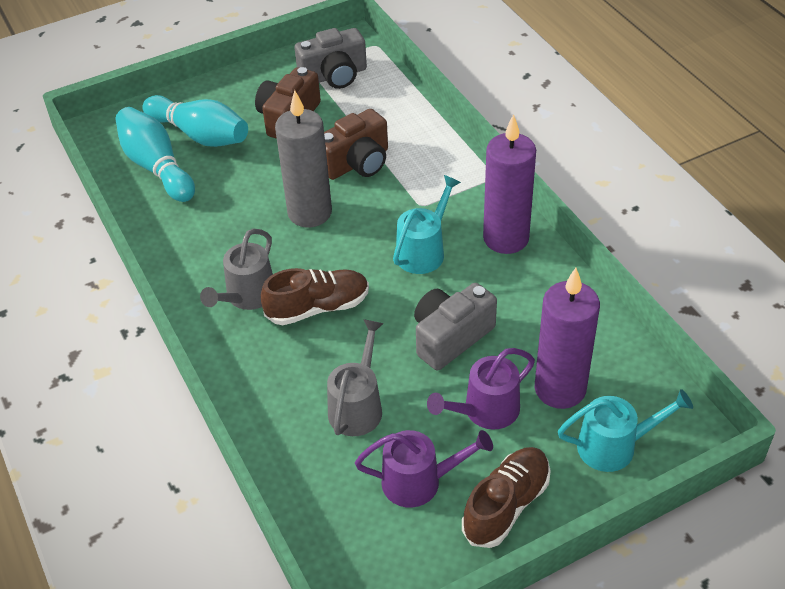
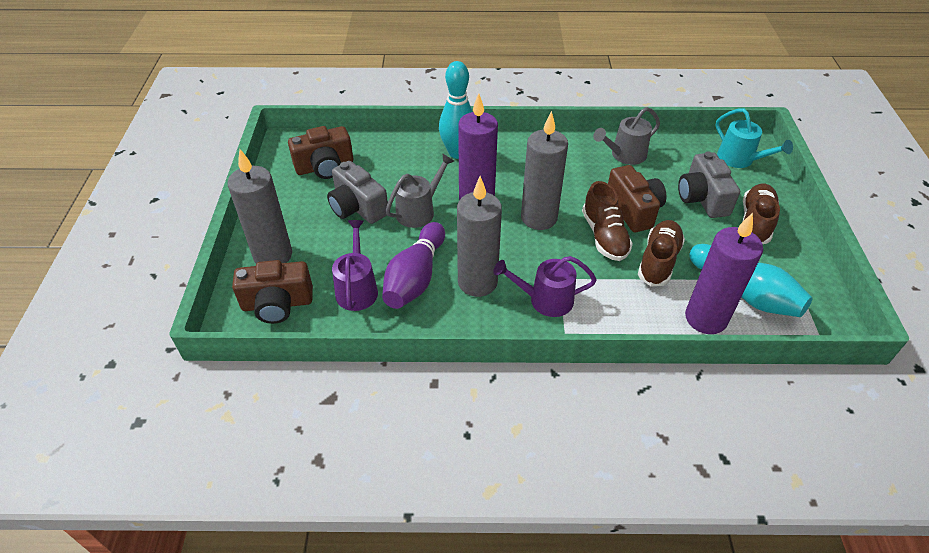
brown camera: [255,67,321,139] [324,109,388,180] = 2 -> [232,260,313,324] [288,126,353,179] [608,165,666,232] = 3
brown shoe: [261,268,369,325] [462,447,551,548] = 2 -> [582,181,633,261] [638,220,685,286] [742,183,780,244] = 3
grey candle: [275,90,332,227] = 1 -> [228,149,292,263] [457,176,502,297] [521,111,568,230] = 3
purple bowling pin: none = 0 -> [382,222,445,309] = 1
turquoise watering can: [393,175,461,274] [558,389,693,472] = 2 -> [716,108,793,168] = 1

